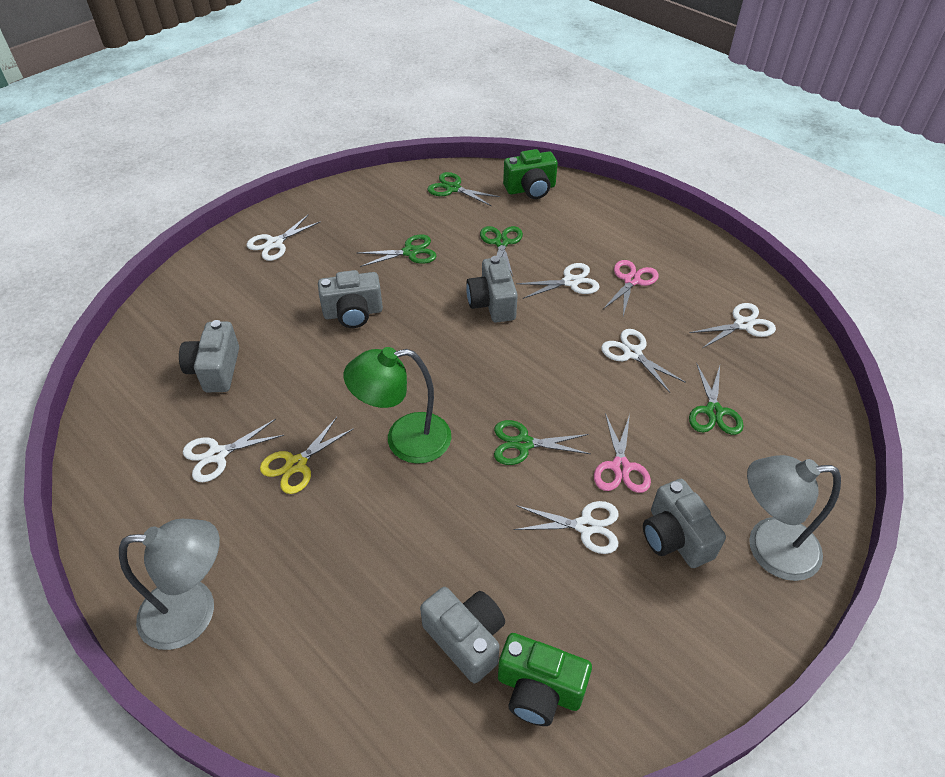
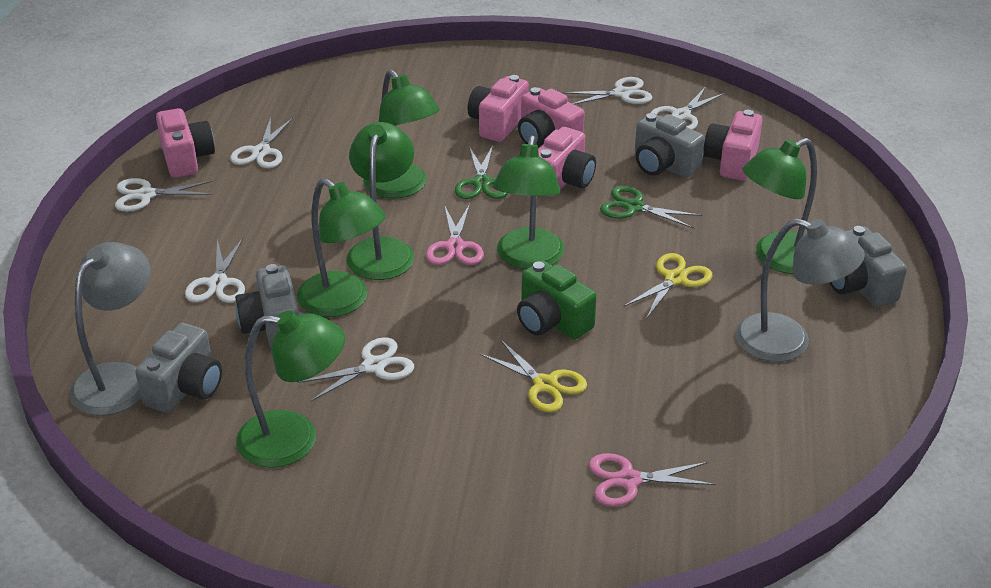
green camera: [498,633,592,726] [503,149,558,199] = 2 -> [517,260,597,340] = 1
green lamp: [344,347,451,464] = 1 -> [236,310,345,468] [297,178,386,317] [346,122,414,280] [363,70,440,199] [493,135,564,270] [743,138,817,274] = 6
green scissors: [357,234,436,267] [428,172,500,206] [480,226,523,276] [494,420,590,465] [689,363,744,435] = 5 -> [455,145,508,199] [600,186,702,229] = 2
grey camera: [179,320,239,392] [318,270,383,328] [420,587,505,684] [466,256,518,323] [643,479,726,568] = 5 -> [135,323,222,413] [235,264,299,349] [635,113,705,178] [830,226,907,307] = 4
pink camera: none = 0 -> [156,108,215,178] [468,75,529,142] [518,87,584,147] [538,127,596,196] [703,110,763,180] = 5
yellow scissors: [260,417,354,494] = 1 -> [480,339,587,412] [623,253,713,319] = 2

